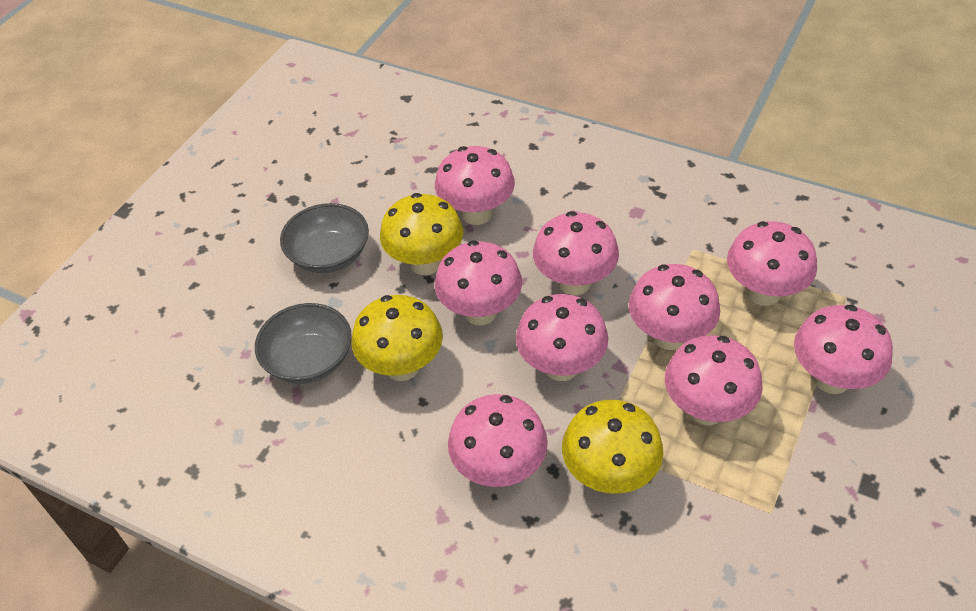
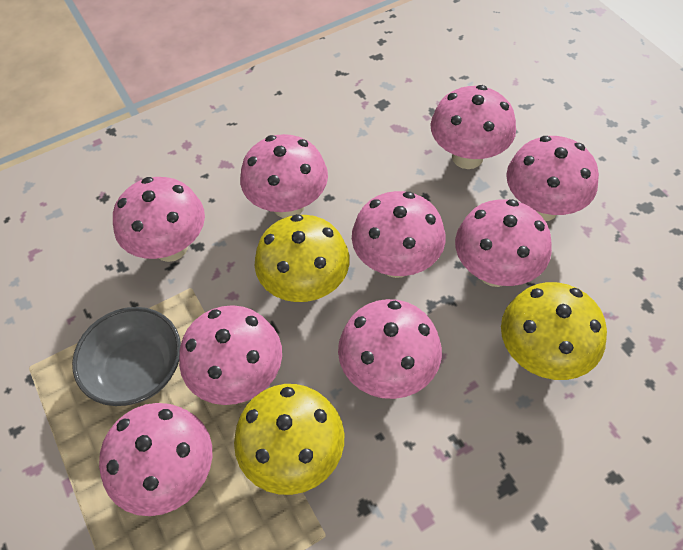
grey bowl: [255,303,352,384] [280,203,369,273] = 2 -> [72,307,181,406] = 1

